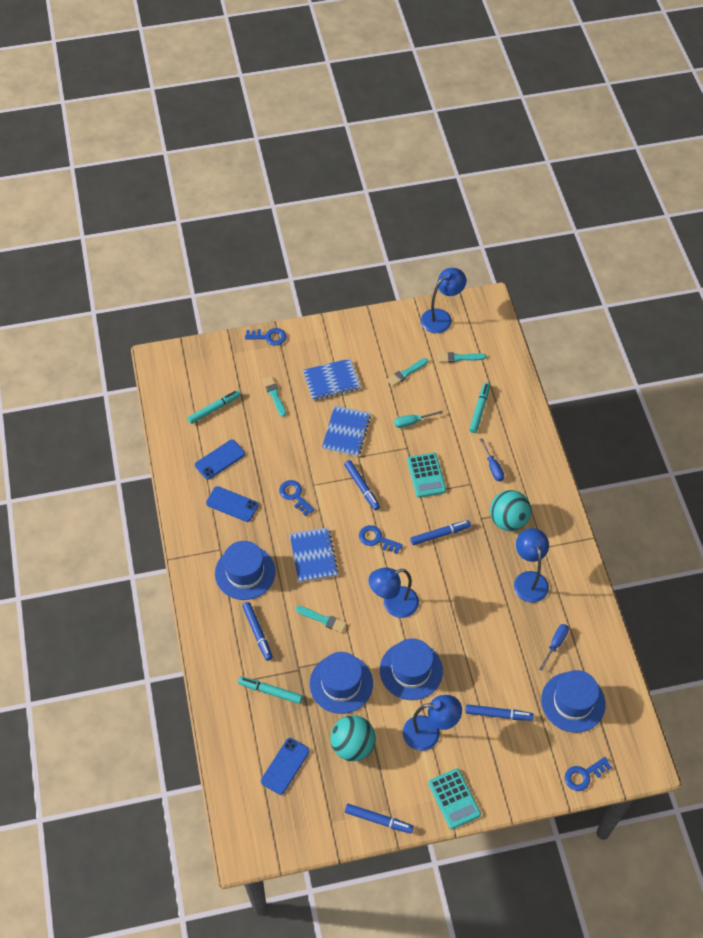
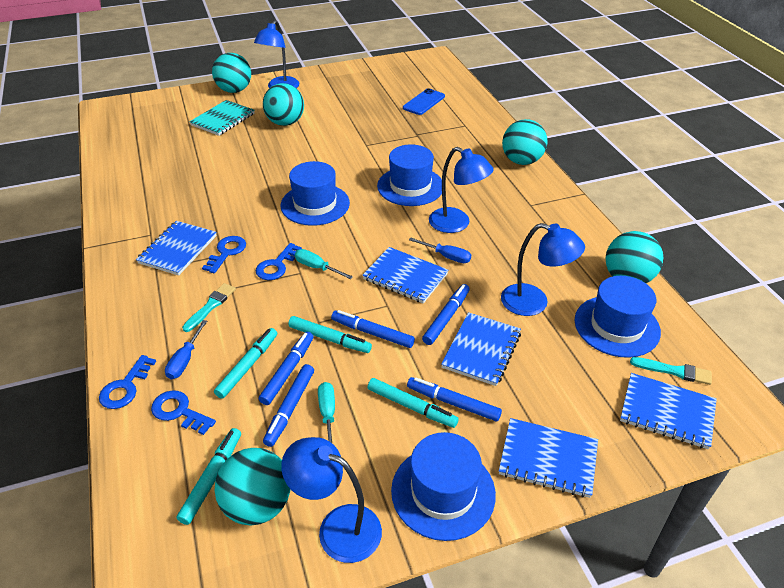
blue notebook: [290,527,339,582] [303,358,361,401] [322,406,371,456] = 3 -> [136,221,217,275] [362,247,448,304] [441,312,521,386] [499,418,598,498] [620,373,717,449] = 5
blue phone: [195,440,245,480] [206,486,259,522] [261,738,310,795] = 3 -> [403,88,445,115] = 1
turquoise ball: [330,715,376,761] [490,490,531,531] = 2 -> [212,53,251,93] [215,448,290,525] [263,83,304,126] [502,119,548,165] [606,231,664,283] = 5
turquoise brush: [263,376,286,417] [296,606,347,633] [387,358,428,386] [438,352,486,363] = 4 -> [182,283,236,332] [630,357,712,385] = 2
turquoise calculator: [407,453,446,498] [428,768,481,829] = 2 -> none = 0
turquoise marker: [187,390,241,424] [238,676,303,704] [469,382,490,433] = 3 -> [176,428,241,525] [214,328,277,399] [288,316,372,353] [367,378,459,428] = 4
turquoise notebook: none = 0 -> [190,100,254,136] = 1
turquoise screwdriver: [394,411,443,428] = 1 -> [295,249,353,279] [318,382,335,443] = 2

